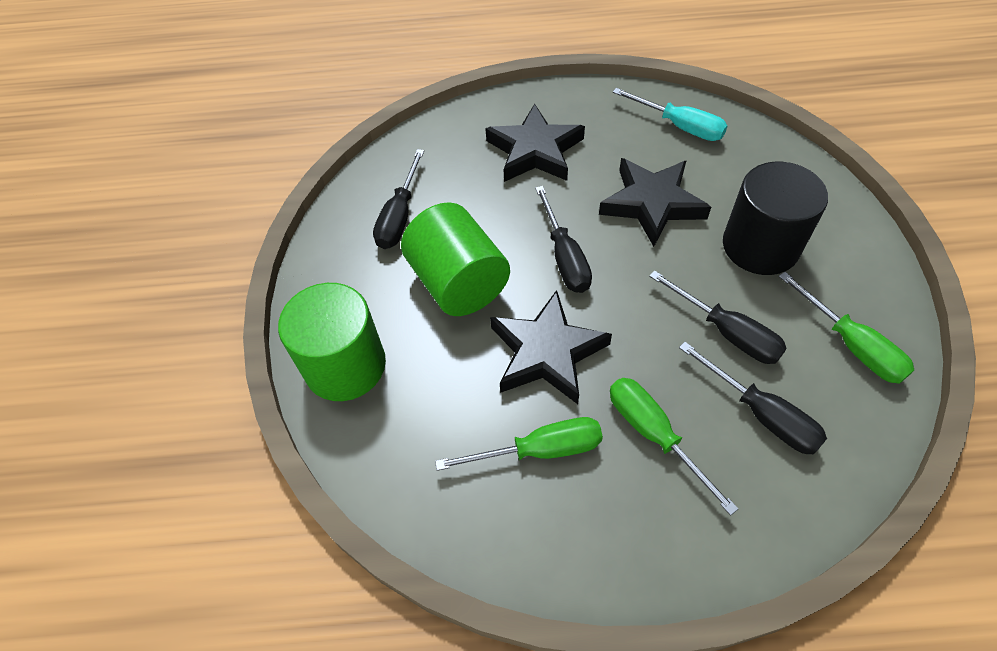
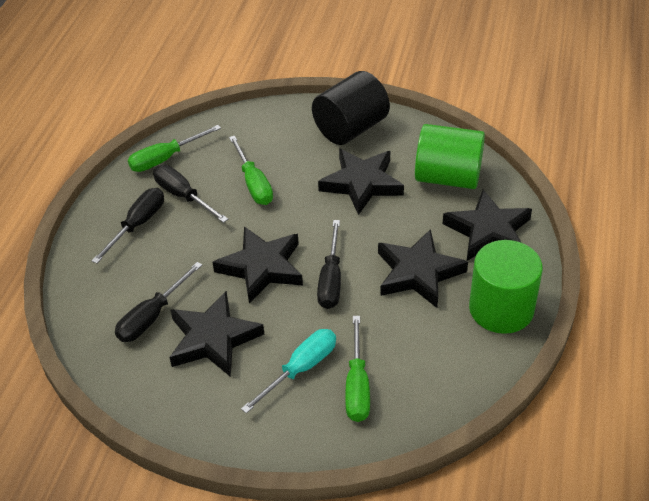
black star: [485,104,585,182] [490,290,612,404] [599,158,711,247] = 3 -> [169,291,264,377] [213,226,303,304] [318,149,404,215] [378,229,468,308] [443,190,532,261] = 5

